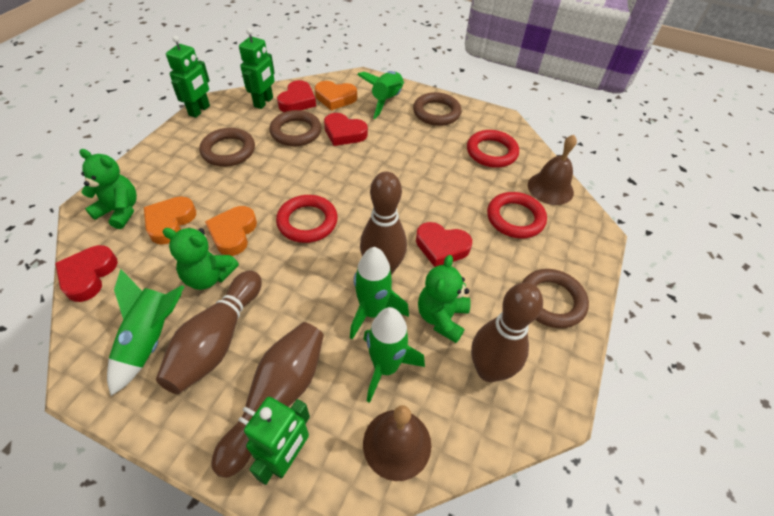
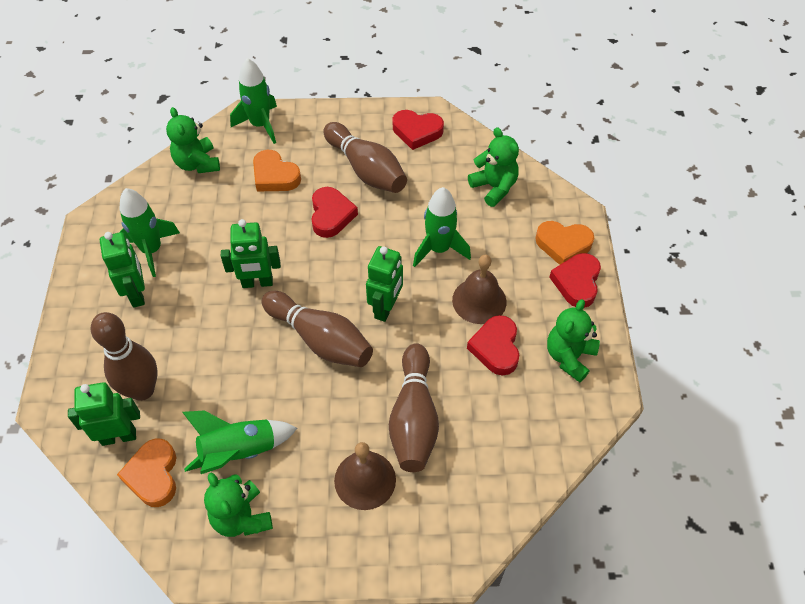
brown ring: [199,128,255,167] [270,110,322,146] [413,92,461,126] [522,269,589,328] = 4 -> none = 0
green robot: [166,36,210,118] [239,28,275,109] [244,397,310,485] = 3 -> [68,382,140,446] [100,232,145,308] [221,219,281,288] [366,246,403,322] = 4
green teddy bear: [79,149,137,229] [162,228,239,290] [418,255,471,343] = 3 -> [166,107,220,173] [204,473,273,537] [468,127,519,207] [547,299,600,382] = 4
red ring: [276,195,338,243] [467,130,519,168] [487,192,547,239] = 3 -> none = 0

